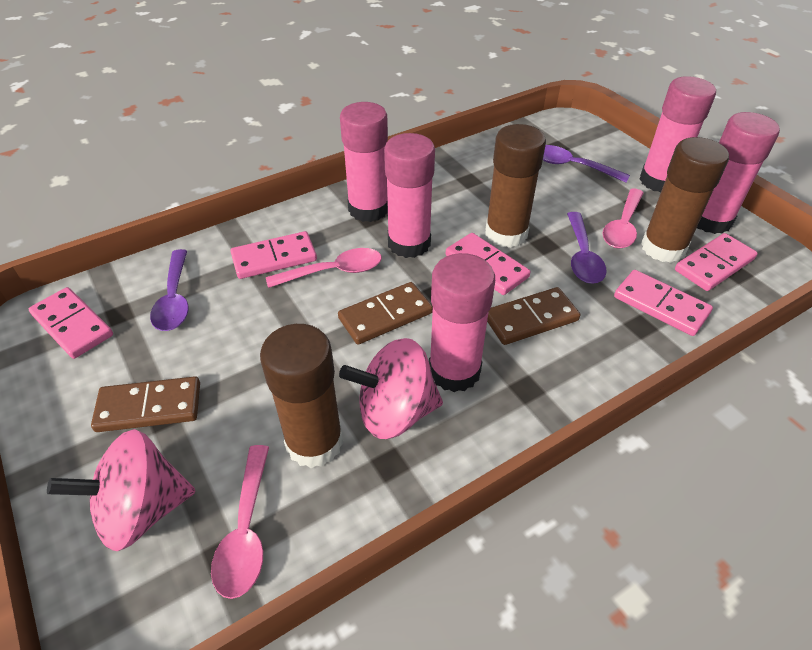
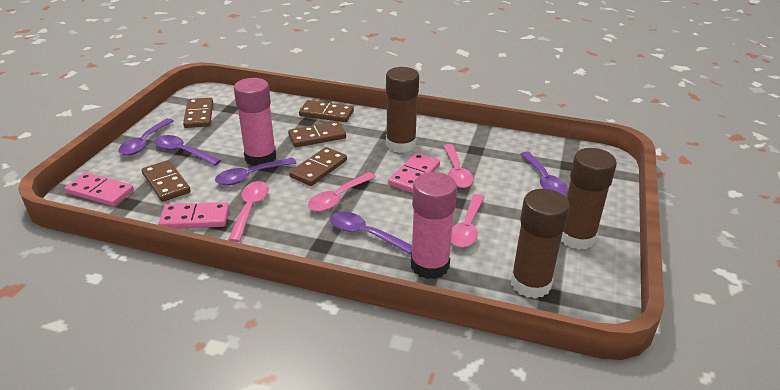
brown domino: [91,376,200,432] [338,282,433,345] [487,287,580,345] = 3 -> [142,160,191,202] [183,98,213,128] [288,121,346,147] [289,147,347,186] [299,100,354,122] = 5
pink domino: [29,287,113,359] [230,231,317,279] [446,233,530,295] [614,270,713,336] [675,233,758,291] = 5 -> [64,172,134,206] [158,202,229,229] [388,153,440,193] = 3
pink glue stick: [340,102,388,222] [384,133,435,258] [429,253,495,392] [639,76,716,192] [697,112,780,234] = 5 -> [234,78,276,166] [411,172,457,279] = 2
pink spinning top: [47,429,195,551] [339,338,443,439] = 2 -> none = 0
pink spoon: [211,445,269,599] [266,248,382,288] [602,188,643,249] = 3 -> [228,181,269,242] [308,172,376,212] [444,144,474,188] [451,194,485,248] = 4
purple spoon: [150,249,189,331] [543,145,630,183] [567,212,607,284] = 3 -> [118,118,174,156] [154,135,221,166] [215,158,296,185] [330,212,412,254] [521,151,568,195] = 5

